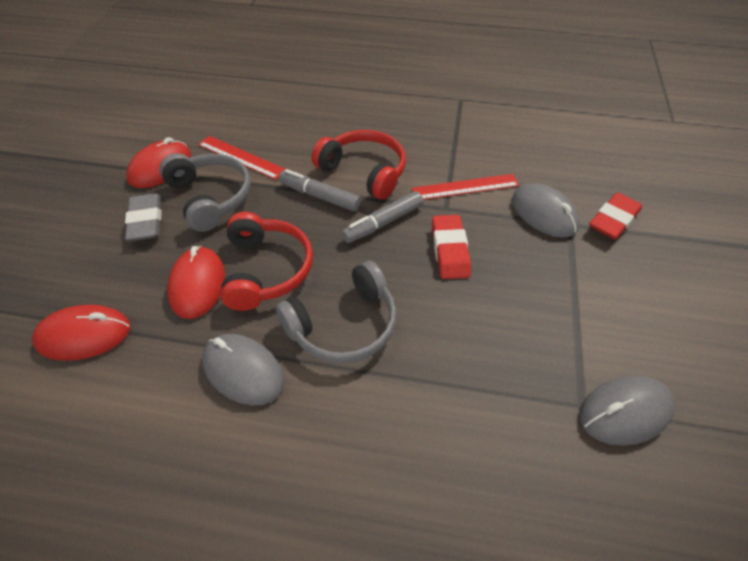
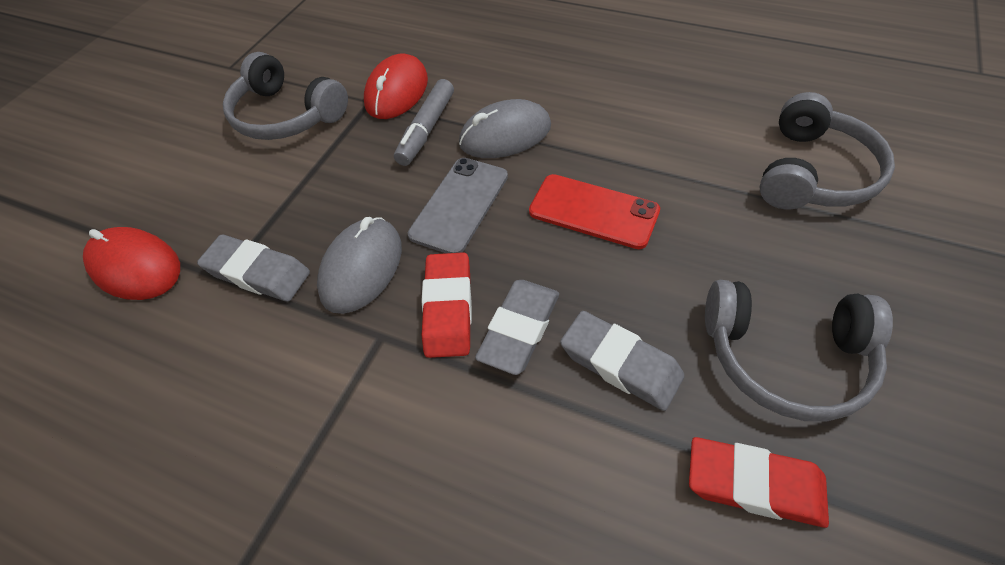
grey eraser: [125,193,162,241] = 1 -> [197,235,310,302] [475,280,559,375] [560,311,685,411] = 3
grey headphones: [159,153,251,232] [276,261,397,364] = 2 -> [223,52,348,140] [705,280,893,421] [759,92,895,209] = 3
grey marker: [279,169,361,211] [341,191,423,243] = 2 -> [394,79,454,166] = 1
grey mouse: [202,334,284,406] [512,183,579,238] [579,376,676,446] = 3 -> [317,217,402,314] [459,99,551,158] = 2
grey phone: none = 0 -> [408,158,508,253] = 1
red headphones: [220,212,313,311] [312,130,406,200] = 2 -> none = 0
red mouse: [32,305,130,361] [126,137,191,188] [167,246,225,319] = 3 -> [83,227,180,300] [364,54,428,119] = 2
red phone: none = 0 -> [529,174,660,249] = 1
red ruler: [198,136,286,180] [412,174,519,200] = 2 -> none = 0

